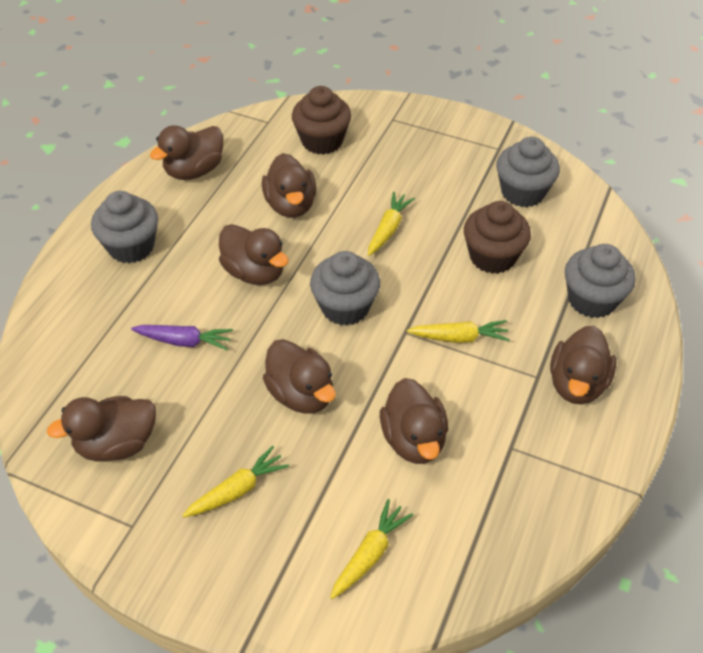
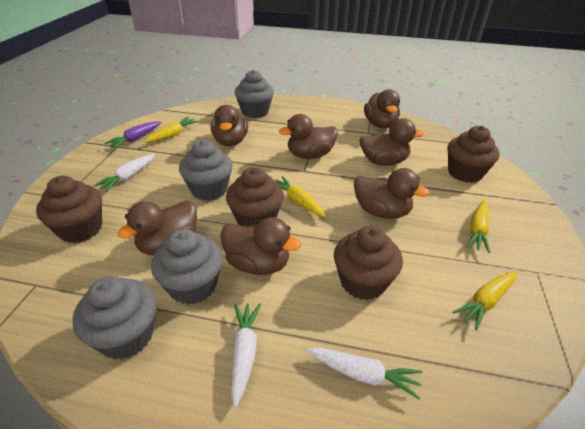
brown cupcake: [292,86,351,155] [464,201,531,274] = 2 -> [36,176,102,243] [226,167,284,227] [334,226,403,300] [448,126,499,183] = 4
white carrot: none = 0 -> [94,154,155,192] [231,303,261,408] [306,348,422,400] = 3

